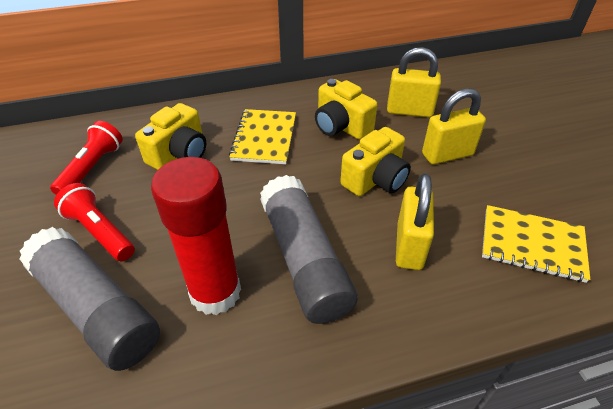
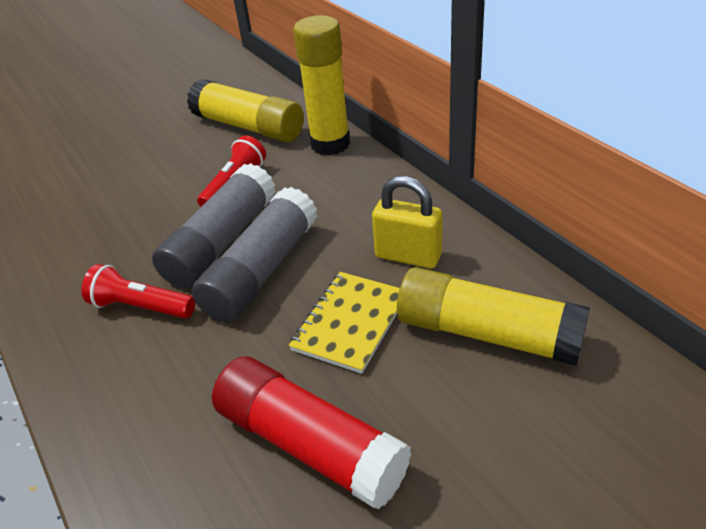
yellow camera: [135,103,206,170] [315,79,377,139] [340,127,411,196] = 3 -> none = 0
yellow glue stick: none = 0 -> [187,79,304,142] [293,15,350,155] [397,267,590,366] = 3
yellow notebook: [229,109,296,164] [482,205,590,283] = 2 -> [289,272,400,374] = 1
yellow padlock: [387,47,441,118] [396,173,434,270] [422,88,486,164] = 3 -> [372,176,442,268] = 1

